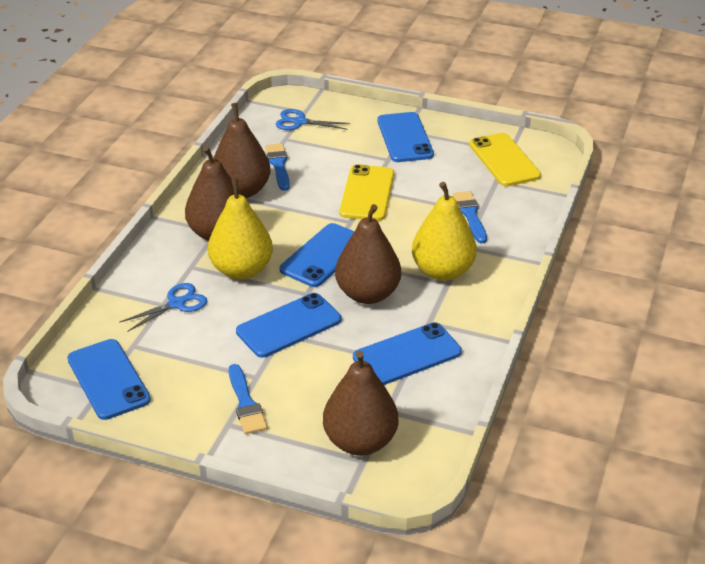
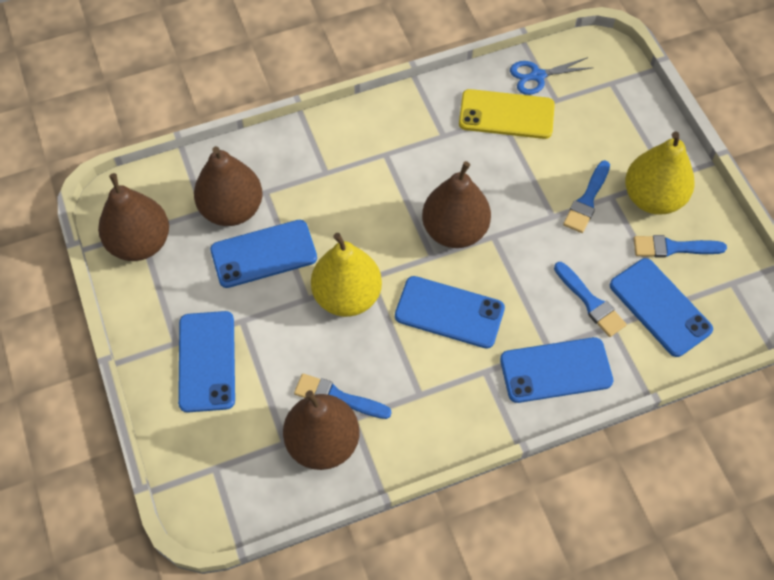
blue brush: [229,364,267,434] [265,143,290,191] [453,191,487,244] = 3 -> [294,373,392,419] [554,262,627,337] [563,160,610,233] [634,235,727,258] = 4
blue scissors: [119,283,207,332] [276,109,350,130] = 2 -> [510,57,594,95] = 1
yellow phone: [339,164,394,221] [469,133,541,186] = 2 -> [459,89,555,139] = 1

